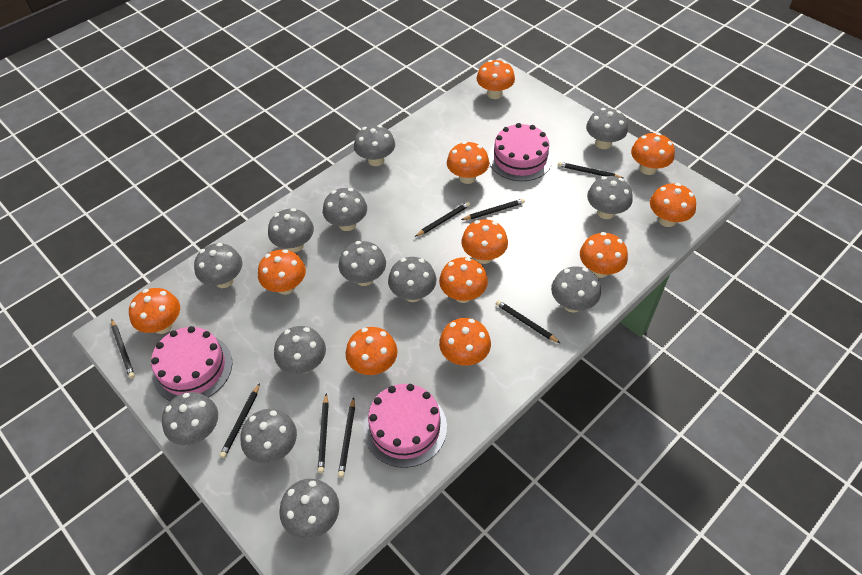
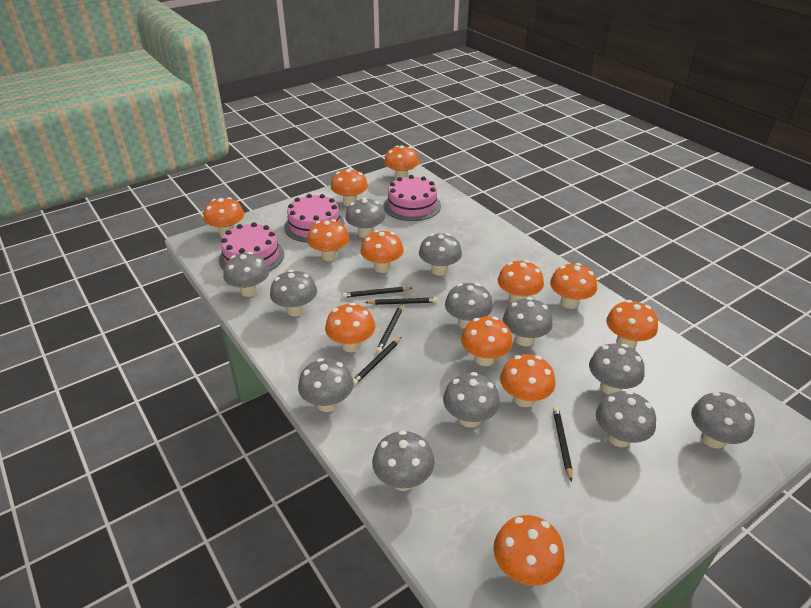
black pencil: [111,319,135,379] [220,383,260,458] [318,393,329,473] [338,397,355,478] [415,202,470,237] [461,199,525,220] [496,300,560,343] [558,162,623,178] = 8 -> [342,287,412,298] [353,337,401,385] [365,297,437,305] [376,304,403,353] [553,407,572,482] = 5
grey mushroom: [162,392,218,445] [194,243,242,288] [240,409,297,464] [268,208,314,252] [274,326,326,374] [280,479,339,539] [323,188,367,231] [339,241,386,286] [354,125,395,166] [388,257,436,302] [551,266,601,313] [586,108,628,149] [587,176,633,219] = 13 -> [223,252,269,297] [270,270,317,316] [298,358,354,412] [345,197,385,238] [372,430,435,491] [419,233,462,276] [443,372,500,428] [445,283,493,329] [503,297,553,346] [589,344,645,395] [596,390,656,447] [691,392,755,449] = 12
orange mushroom: [129,288,180,334] [258,249,306,295] [346,327,398,375] [439,257,488,303] [439,318,491,366] [447,141,489,184] [461,219,508,264] [476,60,515,99] [580,232,628,278] [631,133,675,175] [650,183,696,227] = 11 -> [203,197,244,237] [307,219,349,261] [325,303,375,352] [331,168,368,206] [361,230,404,273] [384,145,419,180] [461,317,513,366] [493,515,564,586] [498,260,544,303] [500,354,555,407] [550,263,597,309] [606,300,658,349] = 12

